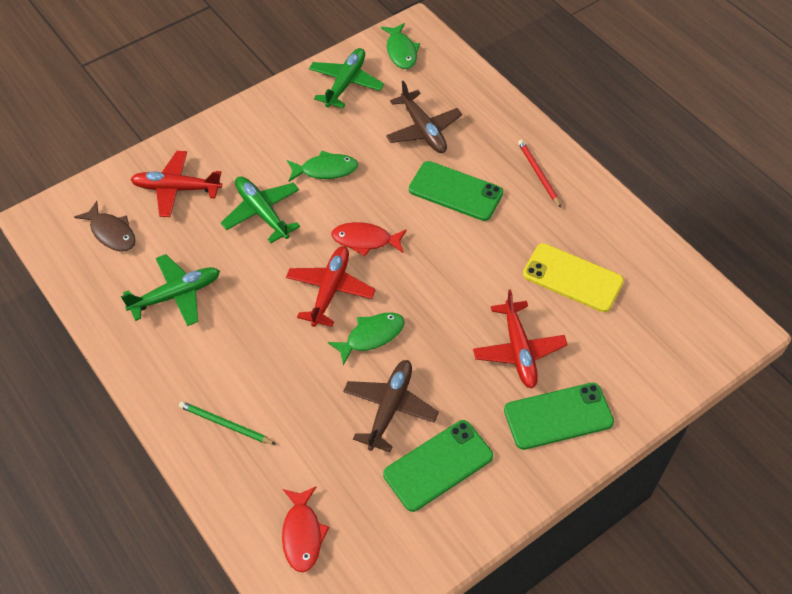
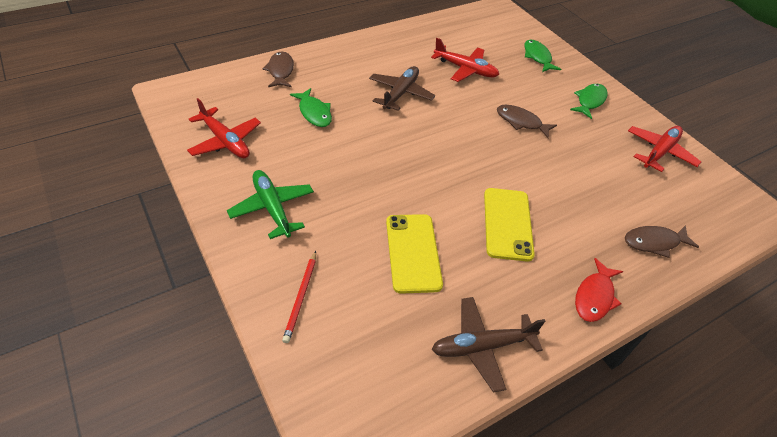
brown fish: [74,201,136,252] = 1 -> [263,51,294,87] [497,105,557,138] [625,225,699,258] = 3
green pencil: [179,401,276,445] = 1 -> none = 0
green phone: [383,420,493,512] [409,161,503,221] [504,383,614,450] = 3 -> none = 0
green plane: [121,254,220,326] [221,176,300,243] [309,48,384,108] = 3 -> [227,170,314,239] = 1
red fish: [282,487,329,572] [331,222,407,257] = 2 -> [575,258,623,322] = 1
yellow phone: [523,243,624,312] = 1 -> [386,214,443,294] [484,188,535,262] = 2

